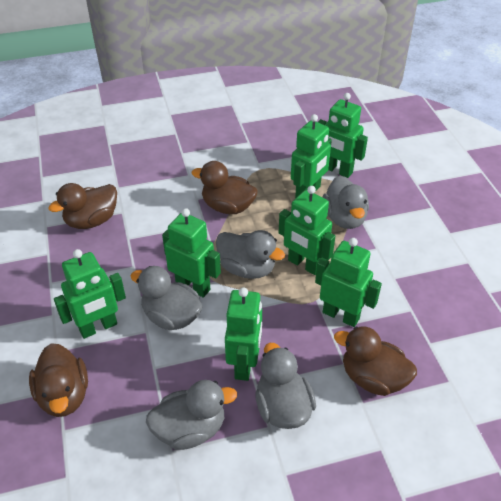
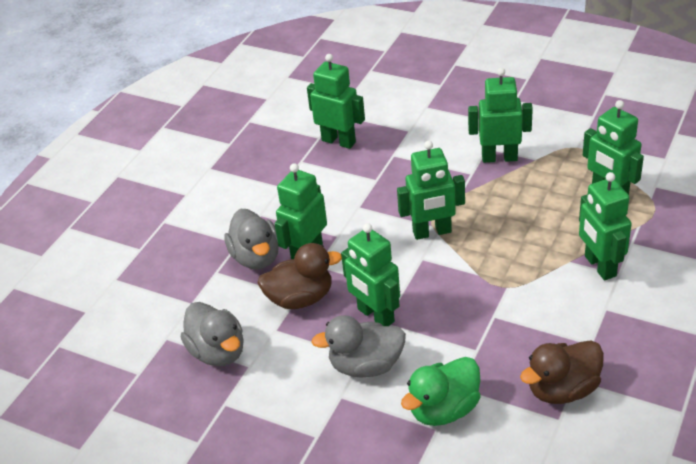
brown duck: [29,343,88,417] [48,183,117,229] [192,161,258,214] [334,326,417,396] = 4 -> [258,243,342,309] [520,340,604,404] = 2
green duck: none = 0 -> [401,357,481,426] = 1
grey duck: [131,266,202,330] [146,380,237,450] [216,230,285,279] [255,343,316,429] [322,176,369,229] = 5 -> [181,302,244,366] [224,209,279,270] [311,315,406,378] = 3

